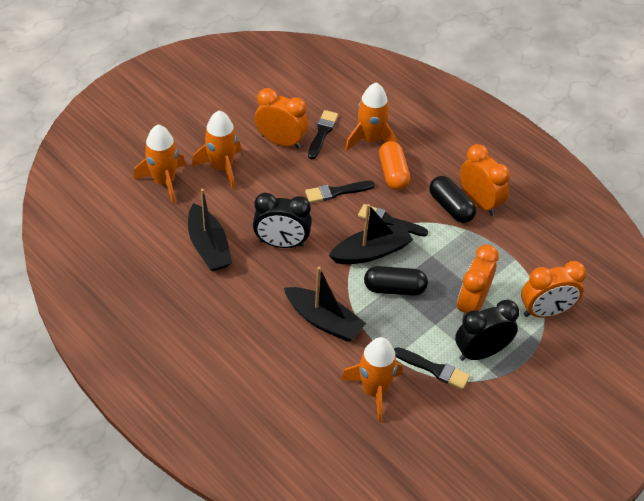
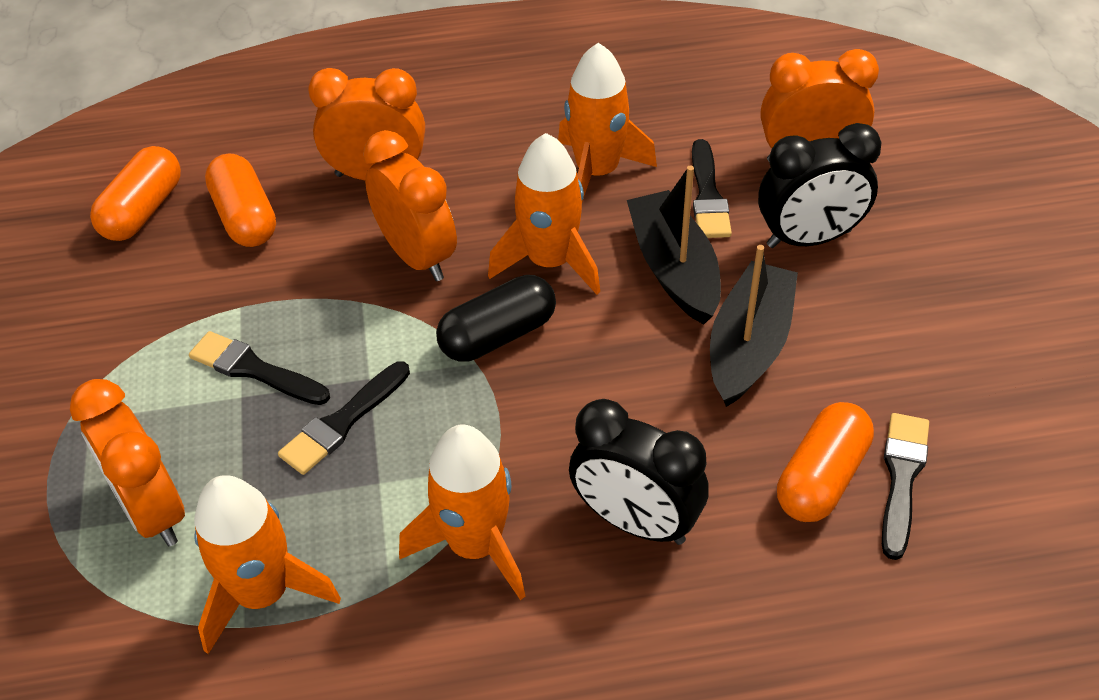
black boat: [188,189,232,271] [284,267,366,341] [329,204,413,264] = 3 -> [627,166,721,325] [710,245,798,407] = 2
black capsule: [364,266,428,296] [429,176,476,223] = 2 -> [436,275,556,362] = 1
orange capsule: [379,141,410,190] = 1 -> [90,146,181,241] [205,153,276,247] [777,402,874,522] = 3

